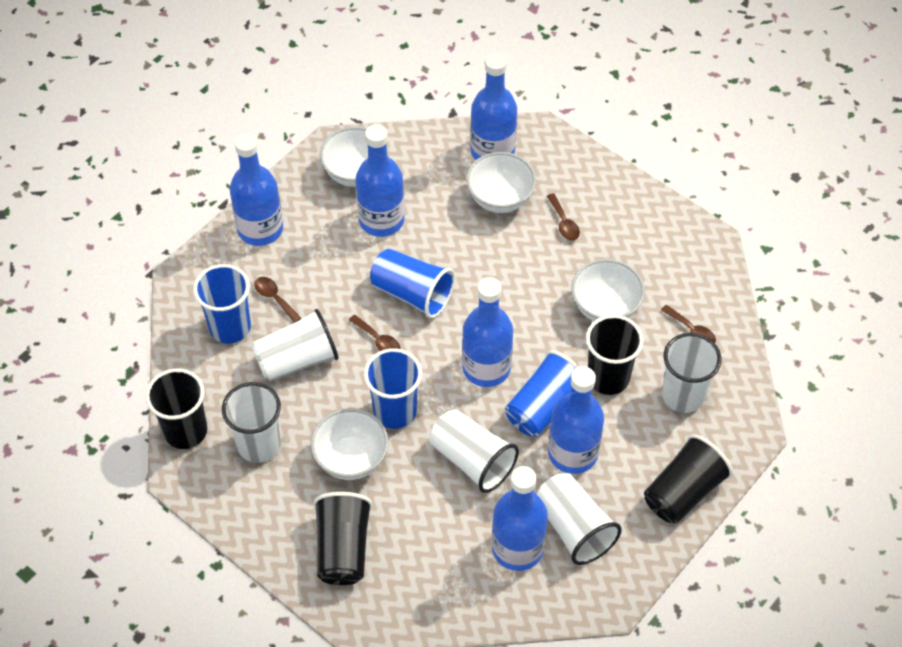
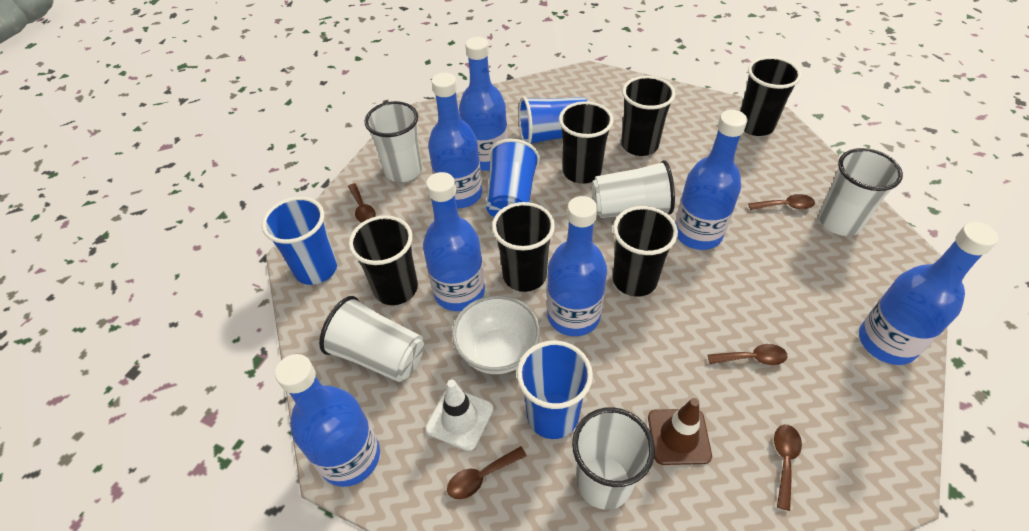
black cup: [145,368,207,449] [313,492,373,585] [586,315,643,395] [644,434,733,523] = 4 -> [349,215,418,305] [492,202,555,292] [559,101,613,184] [613,206,678,297] [621,76,675,156] [740,56,801,136] = 6
blue bottle: [230,134,283,246] [355,124,405,237] [462,277,513,387] [470,53,517,160] [492,466,548,571] [548,366,604,474] = 6 -> [275,354,380,487] [423,172,485,311] [428,73,482,208] [459,37,508,171] [547,196,607,336] [675,110,747,250] [859,222,998,365] = 7
brown spoon: [254,277,301,323] [349,315,400,351] [547,193,580,241] [661,305,716,343] = 4 -> [348,183,376,223] [447,446,527,499] [708,344,787,365] [748,194,815,210] [774,425,802,511] = 5
brown traffic cone: none = 0 -> [648,398,712,465] = 1
white bowl: [311,409,388,480] [320,127,389,187] [466,152,536,213] [571,259,645,321] = 4 -> [452,295,540,374] = 1
white traffic cone: none = 0 -> [425,380,493,451] = 1

